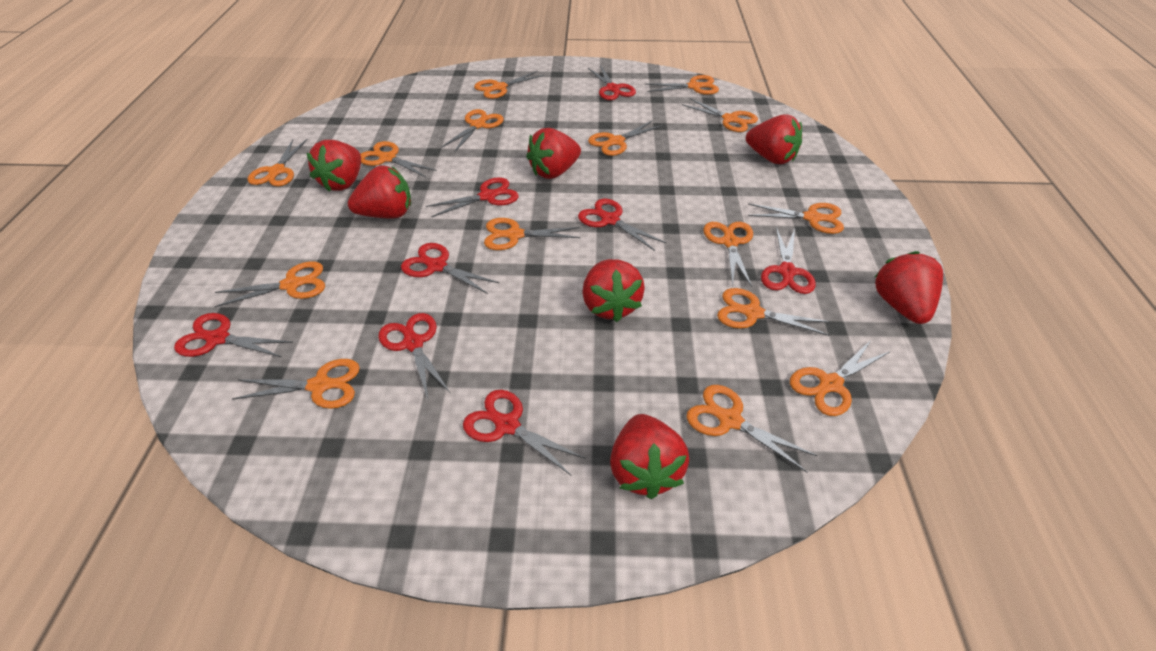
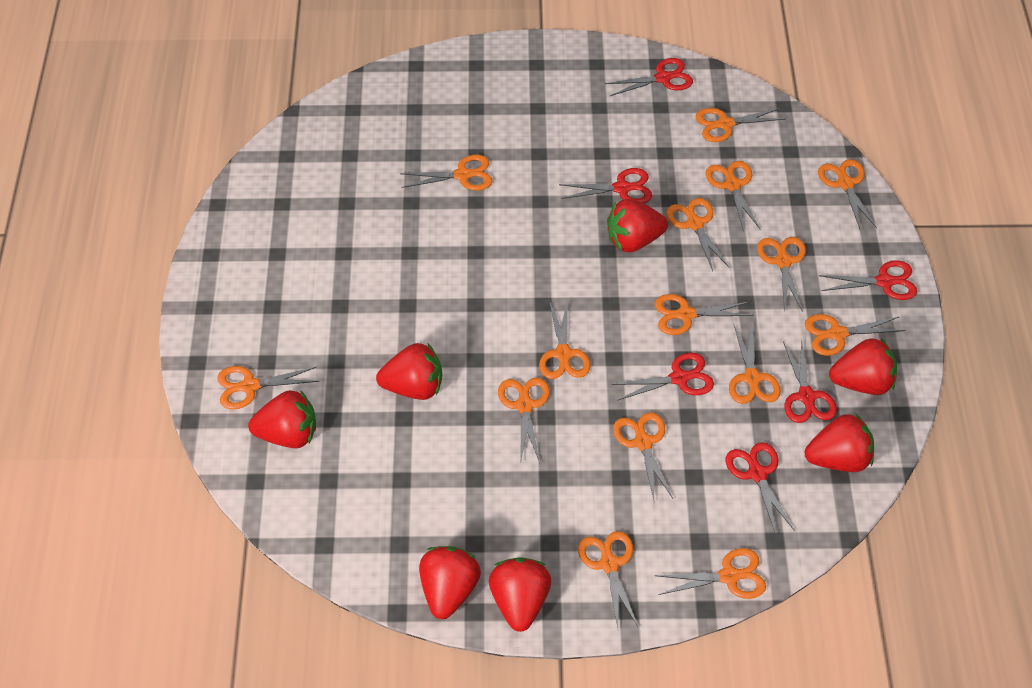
red scissors: [174,313,293,357] [378,313,451,399] [401,243,499,294] [426,177,519,217] [463,390,586,475] [578,199,666,251] [588,65,636,100] [761,227,816,294] = 8 -> [559,168,652,204] [605,58,693,96] [612,353,714,401] [726,442,794,535] [783,339,837,423] [819,260,917,300] = 6

